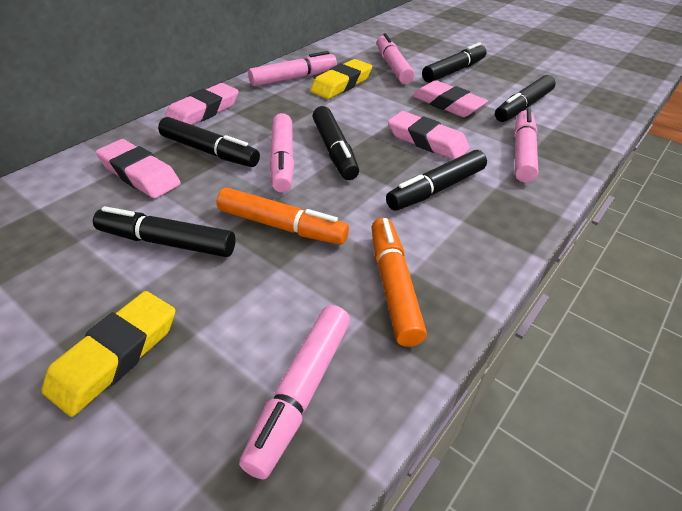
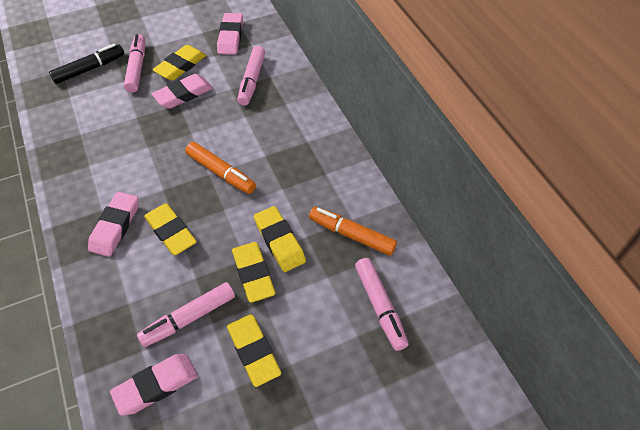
black marker: [93,206,236,257] [158,117,260,167] [313,106,359,180] [386,150,487,210] [422,43,487,83] [495,75,556,122] = 6 -> [49,44,124,84] = 1
pink marker: [239,305,350,479] [248,51,337,86] [270,113,294,193] [377,33,415,84] [514,108,538,182] = 5 -> [124,34,145,93] [137,282,235,347] [237,46,265,106] [355,258,409,351] = 4
yellow eraser: [41,291,175,417] [310,59,372,99] = 2 -> [144,203,197,255] [153,45,206,81] [227,315,281,387] [232,242,276,303] [254,206,306,272] = 5

